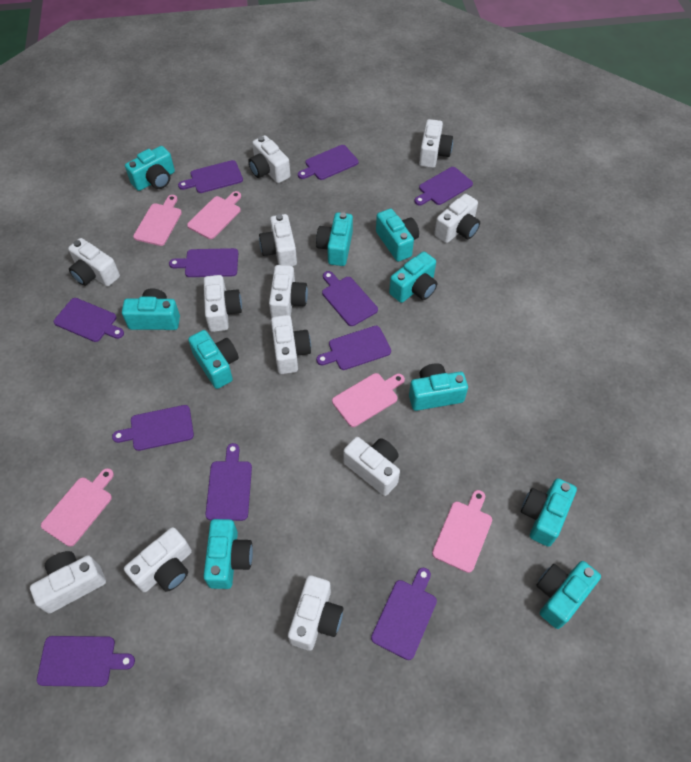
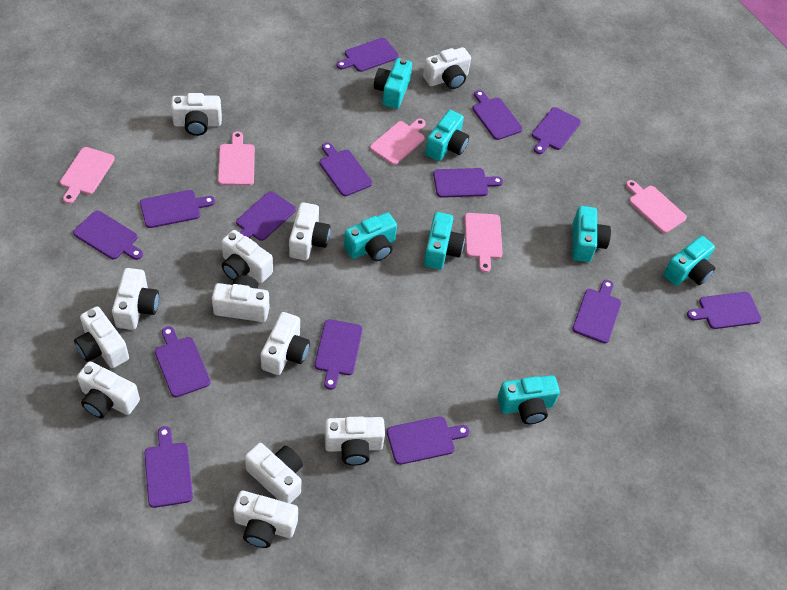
purple cutting board: [37,636,135,687] [54,298,124,342] [112,405,194,451] [169,248,238,277] [178,160,243,193] [206,443,252,521] [298,145,358,180] [316,326,391,370] [322,271,378,326] [371,568,437,660] [414,167,473,205] = 11 -> [73,211,143,260] [140,190,215,228] [144,426,193,508] [155,326,211,397] [236,191,296,241] [315,319,363,390] [319,142,372,196] [336,38,399,72] [387,416,470,465] [433,168,503,198] [472,90,523,140] [532,107,581,154] [572,280,621,343] [687,292,762,329] = 14
turquoise camera: [122,288,180,330] [125,146,175,191] [188,330,239,389] [203,519,253,589] [316,212,353,266] [376,209,419,262] [389,251,437,303] [409,363,468,411] [521,478,577,547] [536,561,601,629] = 10 -> [344,212,397,261] [374,58,412,109] [424,212,465,270] [425,110,469,161] [497,375,560,424] [572,206,611,262] [663,236,715,286] = 7

